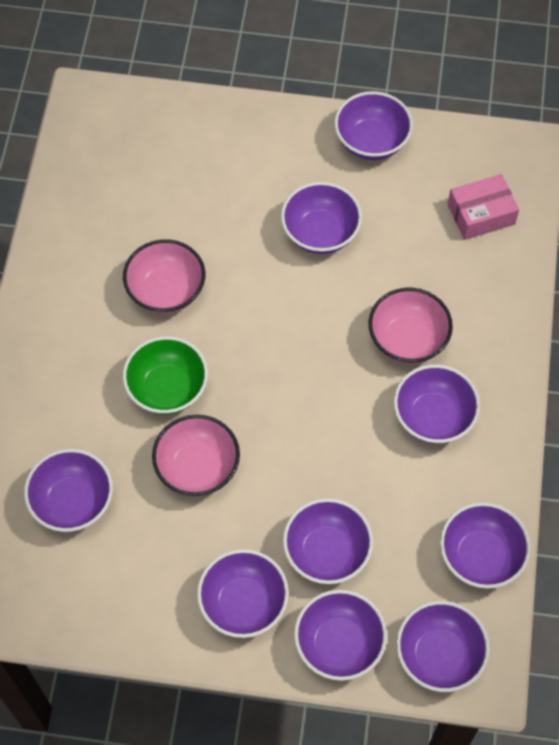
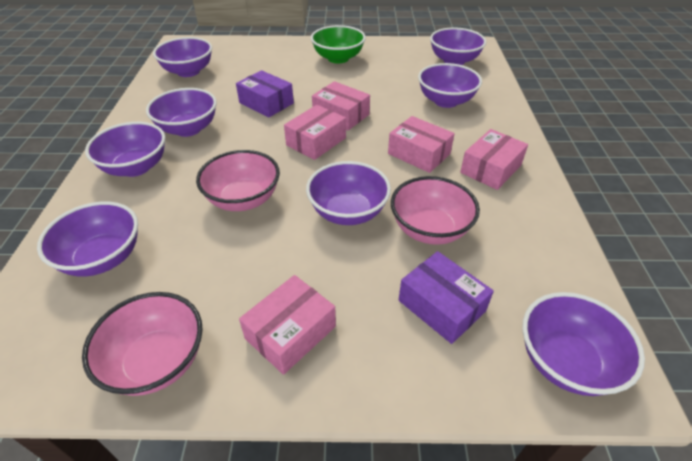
pink box: [448,174,519,240] = 1 -> [239,275,336,375] [284,105,346,160] [312,81,370,130] [388,116,455,173] [460,129,528,190] = 5
purple bowl: [24,449,113,532] [197,549,289,638] [281,182,362,254] [283,498,373,584] [294,590,387,681] [334,91,413,160] [394,364,480,444] [396,601,490,692] [440,502,531,589] = 9 -> [37,202,138,277] [85,122,165,177] [146,88,217,137] [153,37,212,77] [306,161,391,225] [418,63,482,108] [430,27,486,65] [522,292,645,396] = 8
purple box: none = 0 -> [236,70,294,117] [399,251,494,344] = 2

